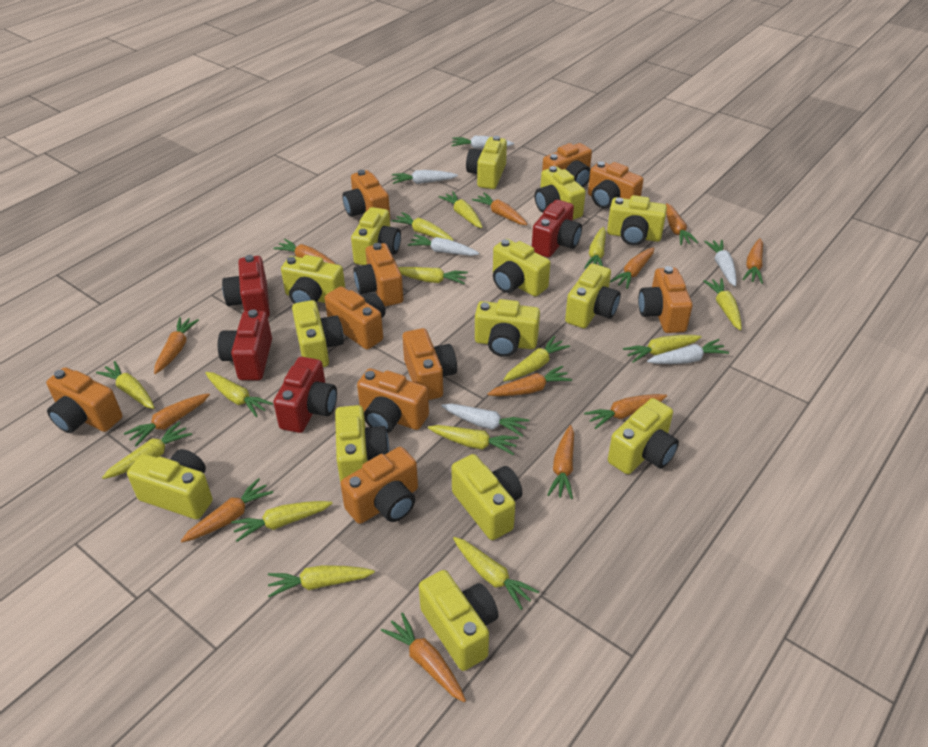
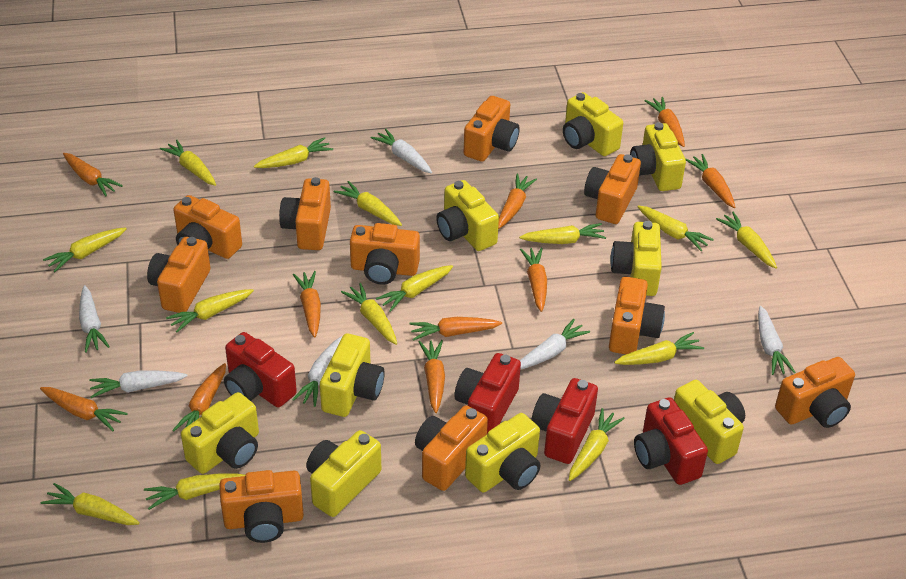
orange carrot: [124,393,210,446] [154,317,199,374] [181,478,273,542] [273,239,335,264] [381,613,466,702] [472,193,527,225] [488,366,572,396] [547,425,574,499] [584,394,667,429] [610,247,654,289] [666,203,698,245] [742,238,763,284] = 12 -> [40,387,128,431] [63,153,123,197] [172,363,226,432] [293,271,321,338] [409,317,502,341] [419,340,445,413] [498,174,537,229] [520,248,547,312] [644,97,685,147] [686,154,735,208] = 10
yellow camera: [127,449,213,519] [281,255,345,304] [292,300,344,367] [335,405,389,483] [351,207,401,265] [419,570,498,671] [451,454,522,540] [466,136,507,189] [475,299,540,357] [493,239,550,297] [535,166,586,220] [565,263,621,328] [607,195,667,245] [608,398,679,474] = 14 -> [181,392,259,474] [306,430,381,517] [320,333,385,417] [436,180,499,251] [465,413,540,493] [563,92,623,156] [610,221,662,296] [630,122,686,191] [674,380,745,464] = 9

